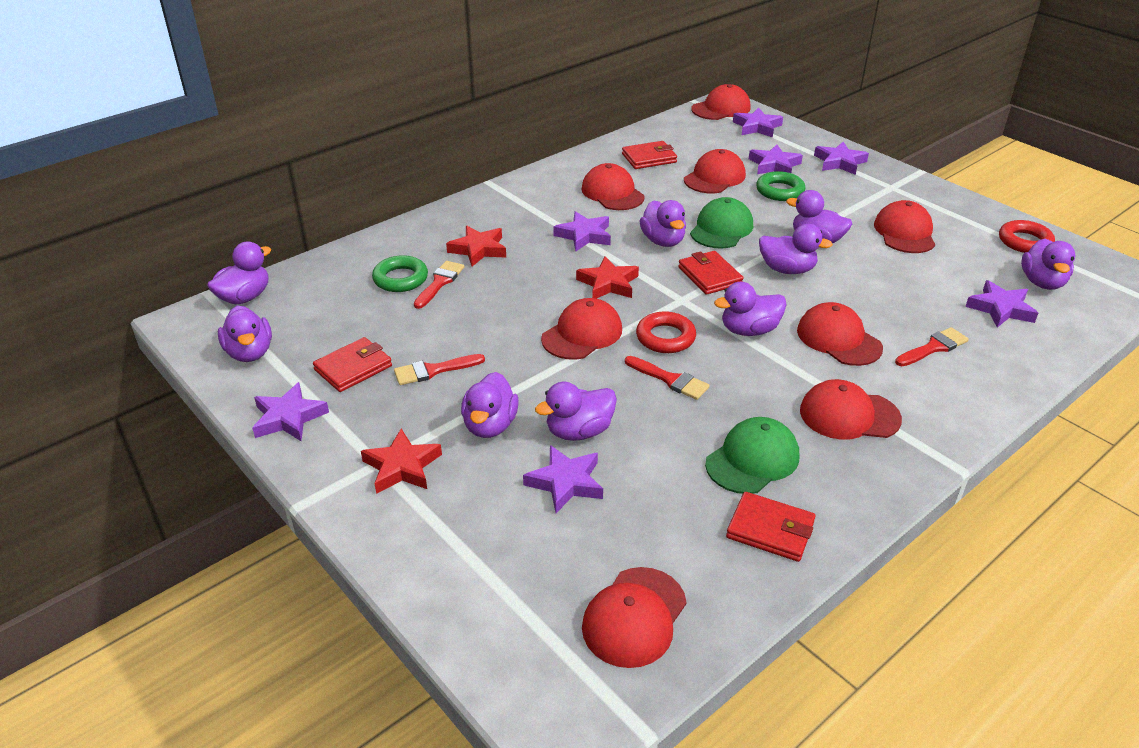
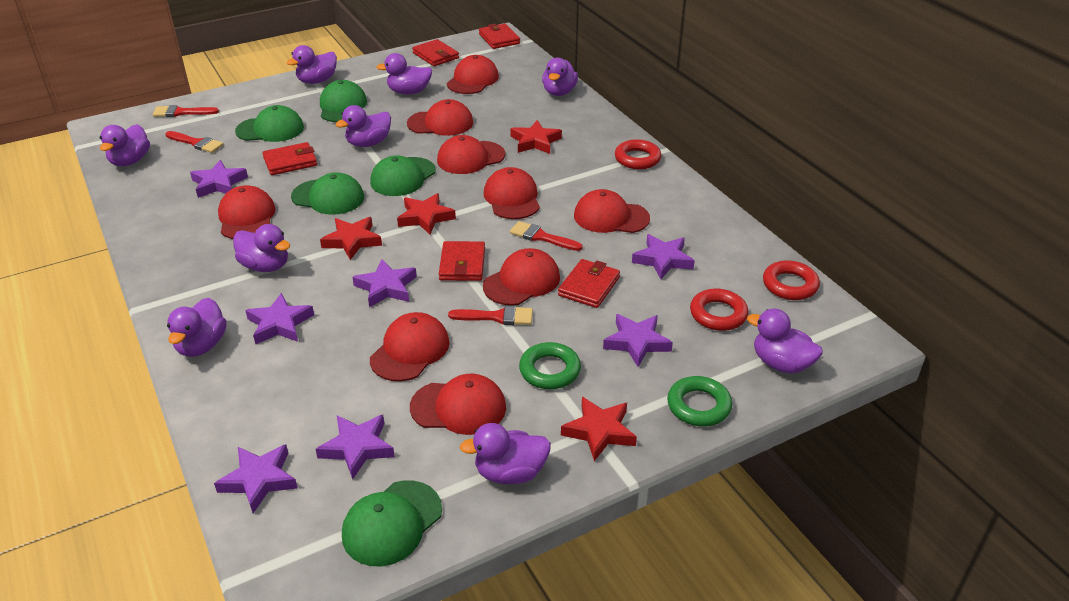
green cap: [690,197,753,248] [705,417,799,494] = 2 -> [235,105,304,142] [291,172,364,215] [320,80,367,122] [342,480,442,566] [370,155,436,196] = 5
red cap: [541,298,622,360] [581,163,645,210] [582,567,687,668] [684,149,746,193] [691,84,751,120] [797,302,883,366] [800,379,902,439] [874,200,935,253] = 8 -> [218,185,276,239] [370,312,450,381] [407,99,473,136] [410,374,506,435] [437,135,505,174] [447,55,499,94] [483,248,560,306] [484,167,540,219] [574,189,650,233] = 9
red ring: [636,311,696,353] [999,220,1055,253] = 2 -> [615,139,662,169] [690,289,749,331] [763,260,820,300] = 3
red star: [361,429,442,494] [446,226,506,266] [576,256,639,299] = 3 -> [320,217,382,260] [397,193,456,234] [510,120,562,154] [561,397,637,461] = 4
red wallet: [313,337,392,392] [622,141,677,169] [678,251,744,295] [726,492,815,562] = 4 -> [262,142,317,175] [412,39,459,66] [439,241,485,281] [479,24,520,49] [558,259,620,308] = 5

